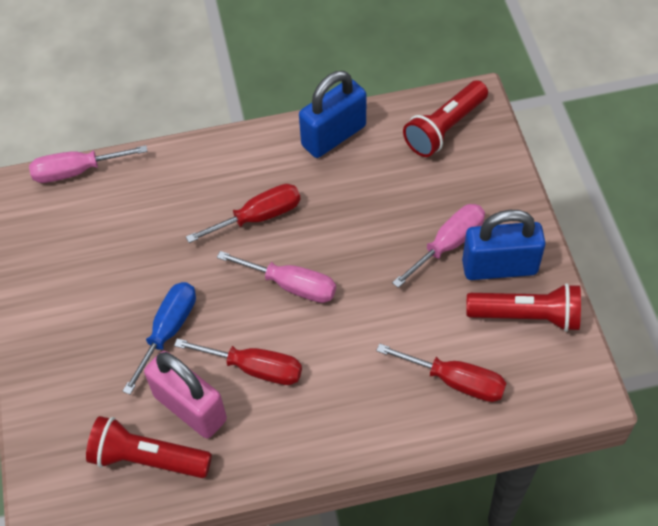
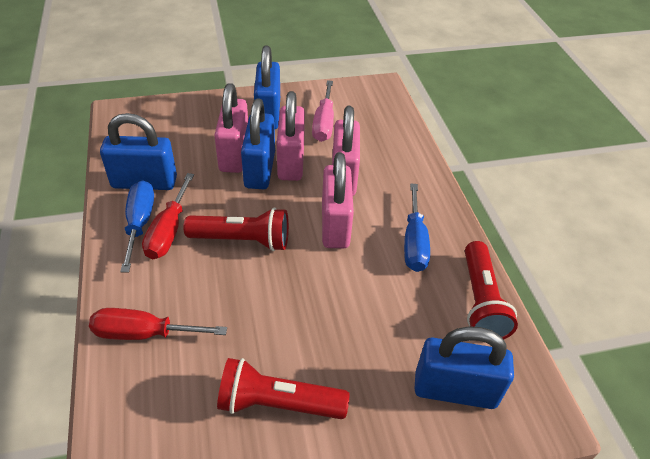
blue padlock: [299,71,366,158] [462,210,545,280] = 2 -> [100,113,177,190] [241,99,275,189] [254,45,280,129] [414,326,514,409] = 4
blue screwdriver: [123,282,196,395] = 1 -> [120,180,154,273] [404,184,430,272] = 2
pink padlock: [144,351,227,439] = 1 -> [214,83,248,173] [277,91,305,181] [322,152,354,248] [332,106,360,196] = 4
pink screwdriver: [29,145,148,183] [217,251,336,303] [392,204,485,288] = 3 -> [312,80,334,142] = 1
red screwdriver: [174,338,302,385] [186,184,300,243] [376,343,506,402] = 3 -> [89,308,227,340] [142,173,194,259] = 2

